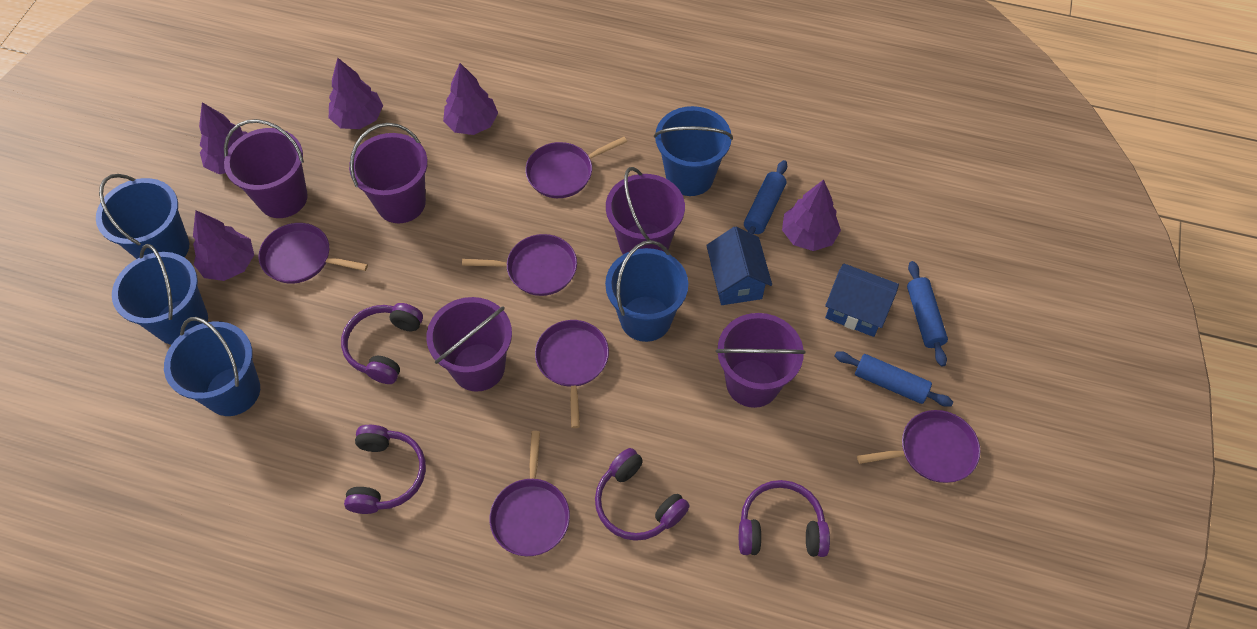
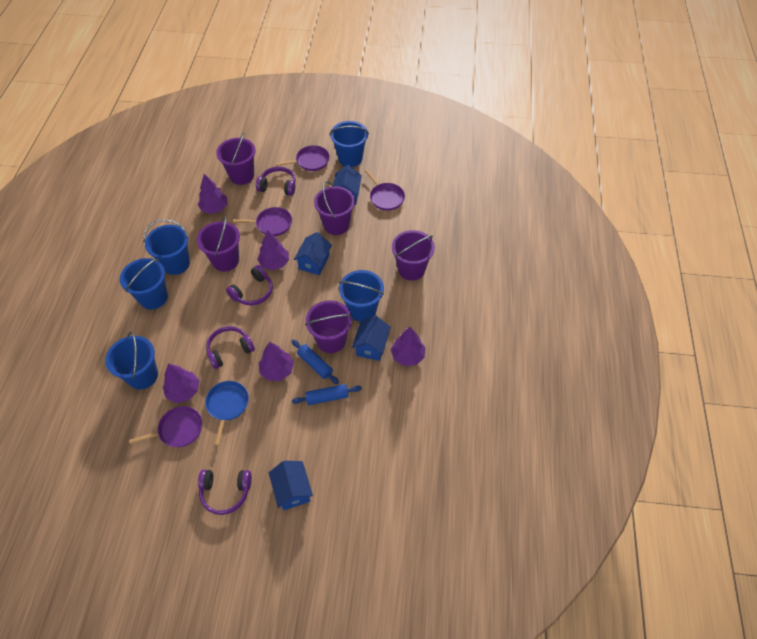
blue house: [706,227,772,305] [825,263,899,337] = 2 -> [269,461,313,510] [294,232,332,275] [333,165,362,205] [352,315,391,361] = 4
blue pan: none = 0 -> [205,381,249,446] = 1
blue rolling pin: [744,160,787,235] [835,351,953,407] [907,261,948,367] = 3 -> [292,339,339,384] [292,384,362,405] = 2
purple pan: [259,223,368,284] [462,234,577,296] [490,431,570,556] [525,137,627,198] [535,320,609,428] [857,410,980,483] = 6 -> [129,406,203,447] [233,207,292,236] [276,145,330,171] [365,170,405,211] = 4

